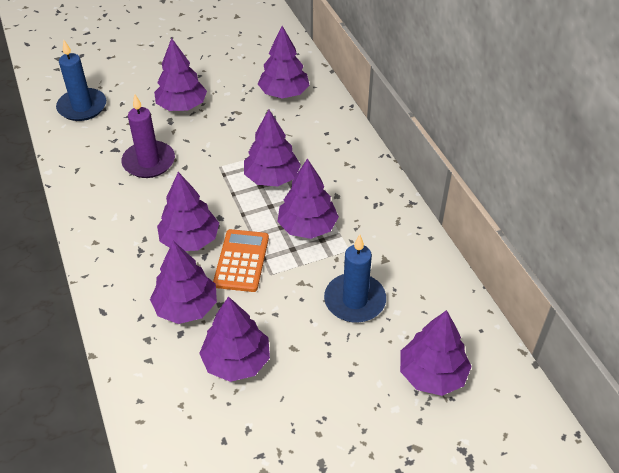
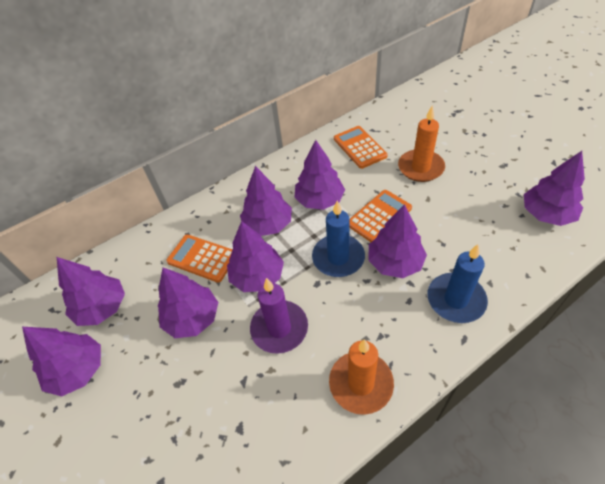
orange calculator: [213,229,269,292] = 1 -> [166,234,233,283] [334,126,388,169] [349,190,412,242] = 3
orange candle: none = 0 -> [329,339,394,415] [398,106,445,182] = 2

